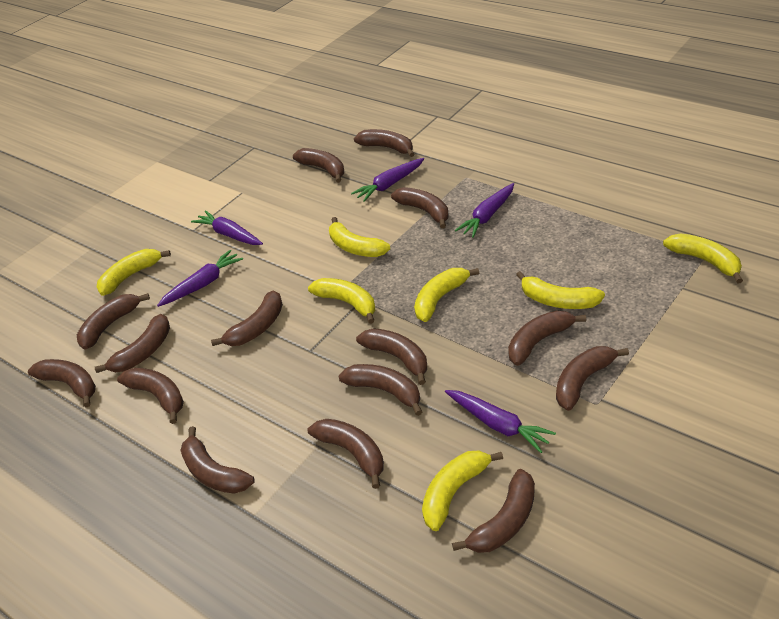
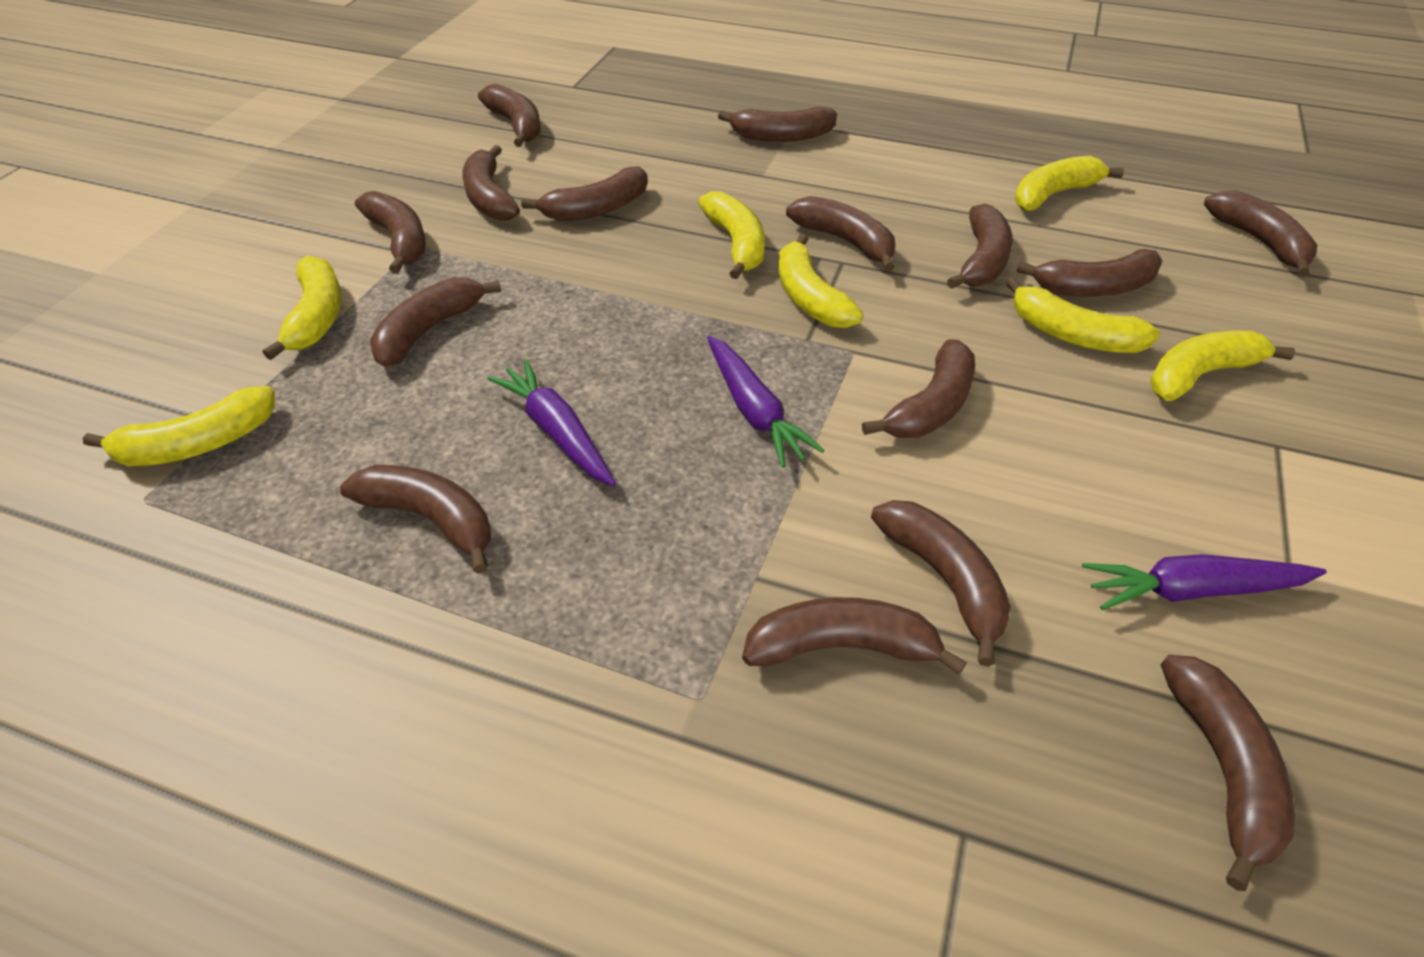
purple carrot: [157,250,243,307] [191,210,263,245] [351,158,424,202] [445,390,556,453] [455,183,514,238] = 5 -> [488,359,616,486] [707,336,825,468] [1082,554,1327,610] = 3

